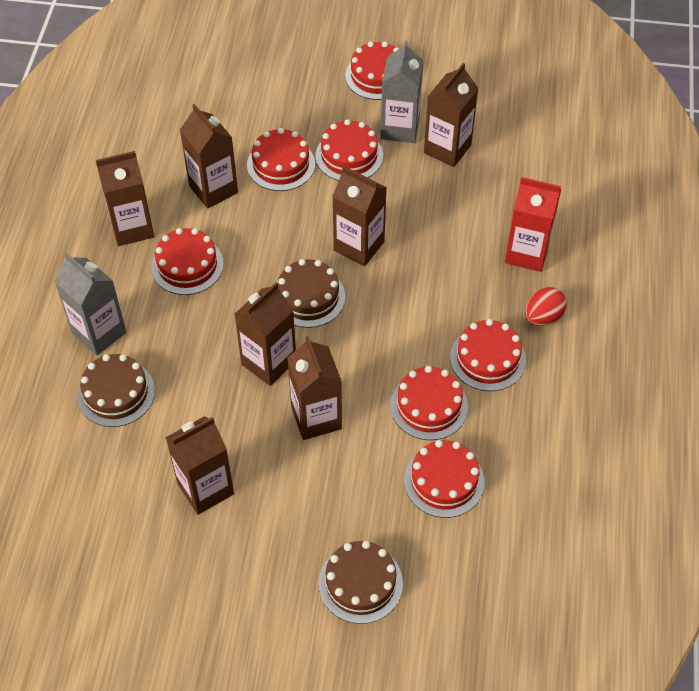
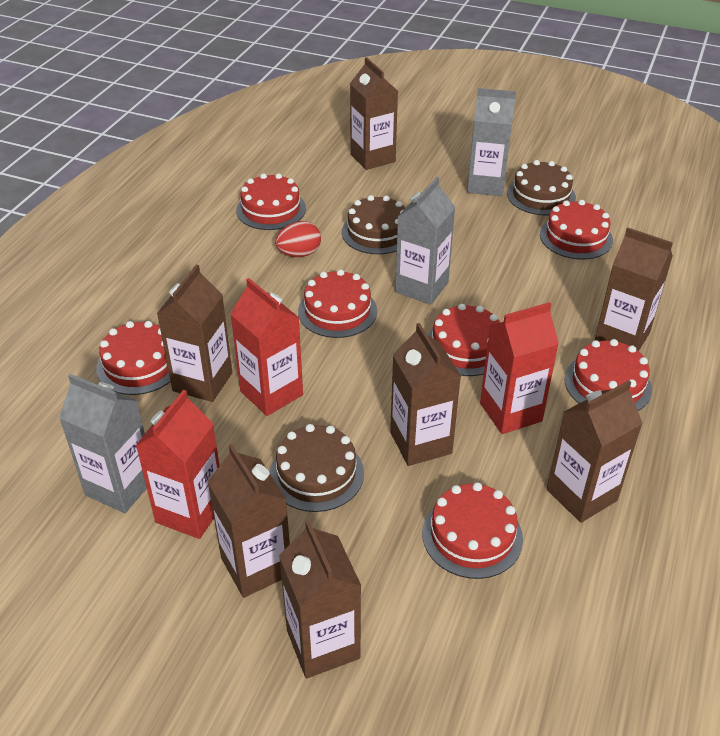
grey carton: [55,253,126,356] [380,40,423,143] = 2 -> [59,374,147,513] [395,177,455,305] [467,88,516,196] = 3
red carton: [505,177,561,272] = 1 -> [136,390,220,539] [230,278,303,416] [480,302,559,434] = 3

